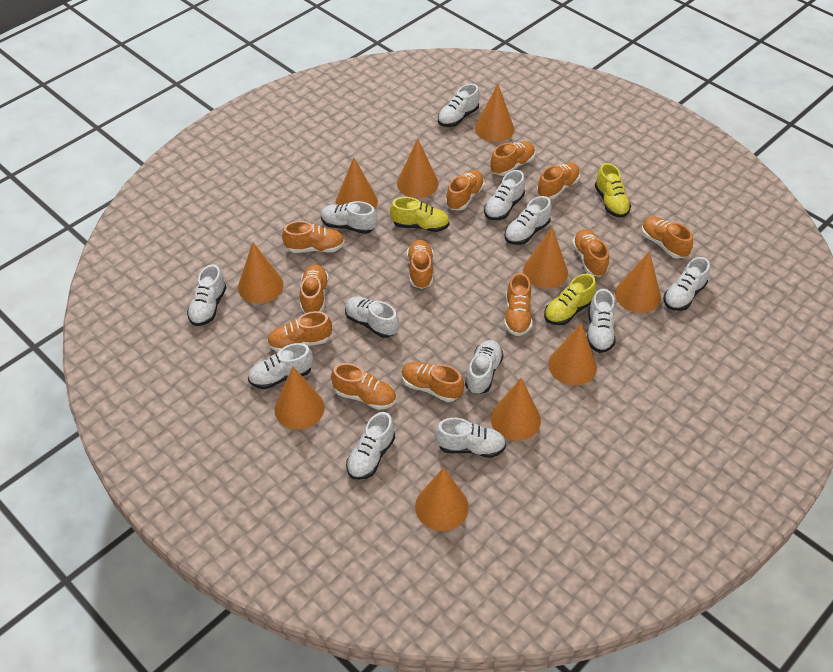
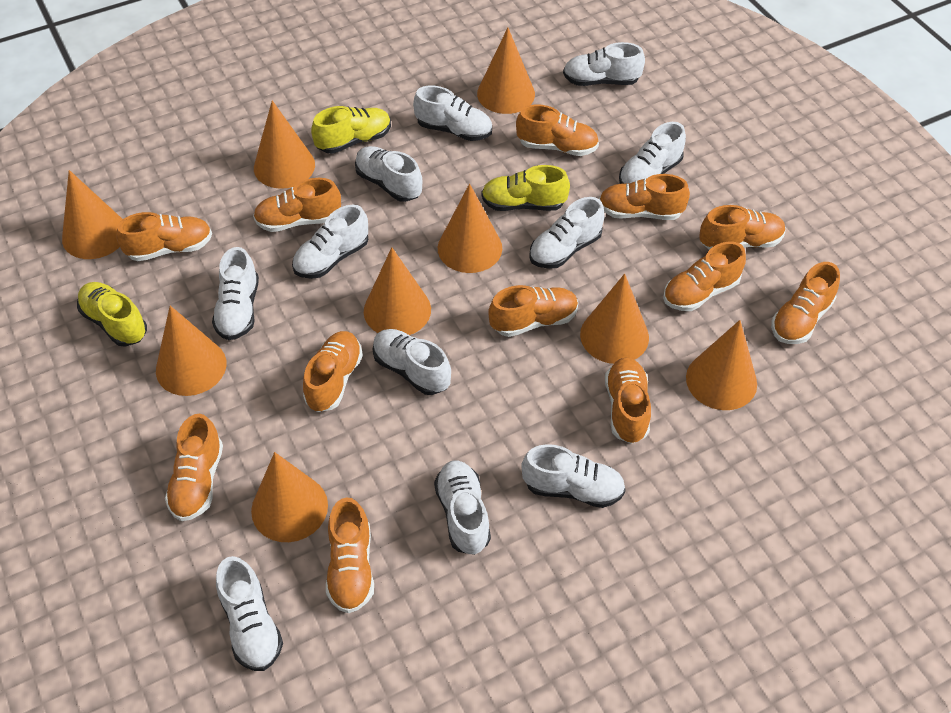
orange cone: [238,242,284,304] [274,367,325,429] [336,157,378,209] [397,138,438,198] [415,467,469,531] [475,84,514,142] [491,378,541,441] [523,228,568,289] [548,323,597,385] [615,251,661,313] = 10 -> [62,170,123,259] [156,306,226,396] [251,452,328,542] [254,100,315,189] [364,247,431,335] [438,184,502,273] [477,28,535,114] [580,274,649,364] [686,320,757,410] = 9
white shoe: [187,265,226,326] [248,343,313,389] [321,201,377,234] [345,296,399,338] [346,412,395,480] [435,418,506,458] [438,84,480,127] [465,340,504,394] [484,170,525,220] [505,196,552,245] [587,289,616,353] [663,257,710,311] = 12 -> [212,247,259,340] [216,556,283,671] [292,205,368,279] [355,146,422,202] [373,329,451,395] [413,86,492,141] [434,461,491,555] [521,444,626,508] [529,197,605,269] [563,42,645,86] [619,122,686,184] = 11

